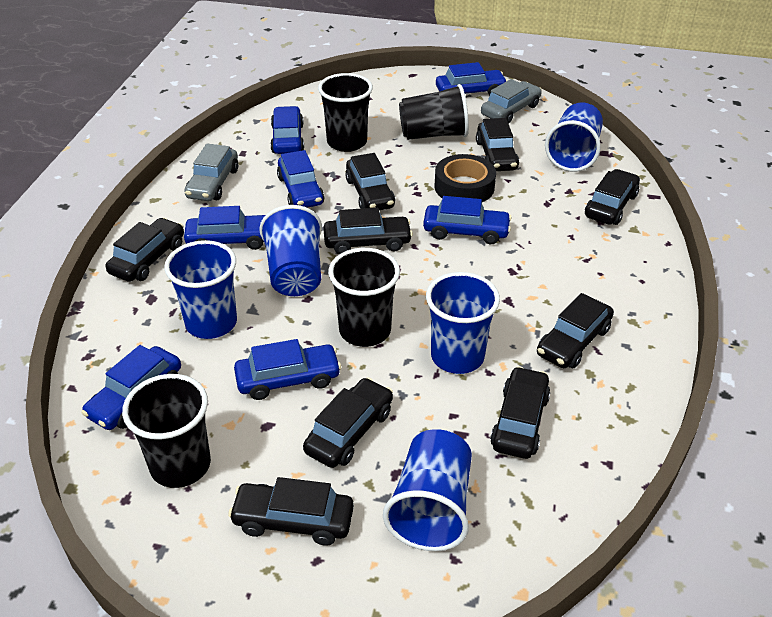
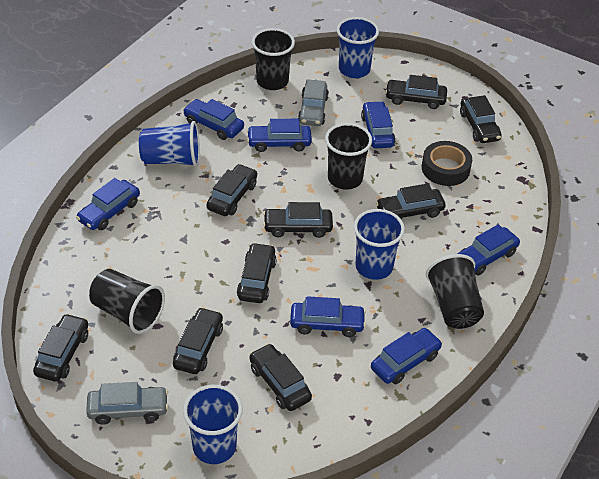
blue cup: [164,240,237,339] [259,205,322,296] [383,429,472,551] [426,272,500,374] [545,102,603,172] = 5 -> [139,121,200,167] [183,385,243,464] [337,17,379,78] [354,209,405,280] = 4

